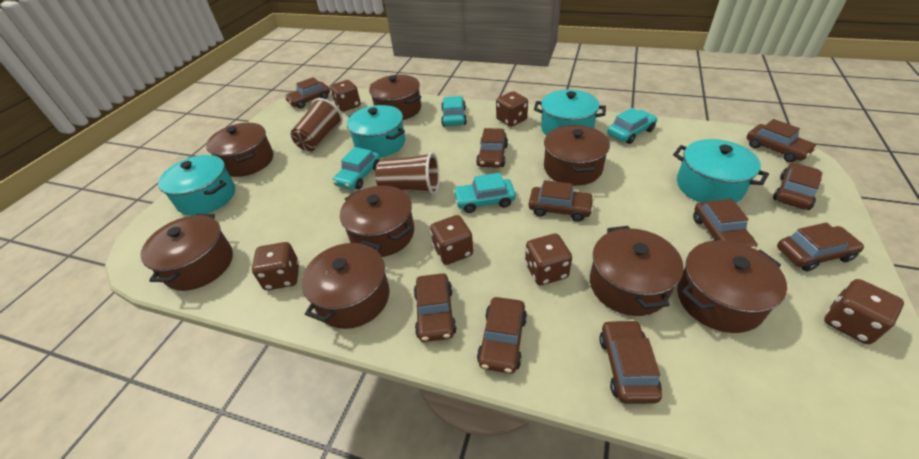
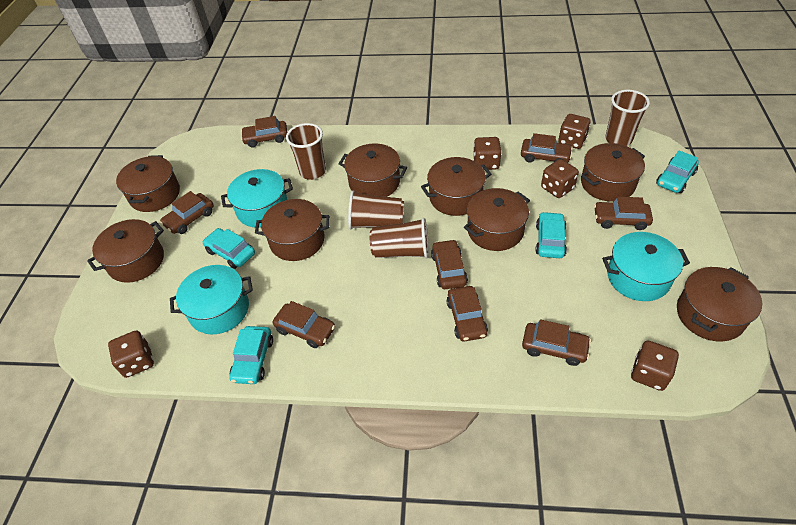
brown car: [285,77,330,109] [414,273,457,342] [476,128,508,168] [477,297,527,374] [529,180,594,222] [599,319,662,404] [693,199,757,249] [747,119,817,162] [773,163,823,210] [777,222,864,272] = 10 -> [160,191,214,234] [241,116,287,148] [273,301,335,348] [431,239,468,289] [446,286,488,342] [521,133,573,163] [522,319,591,366] [594,197,653,230] = 8
brown cup: [291,98,343,151] [375,152,439,195] = 2 -> [286,123,326,180] [348,190,404,229] [370,218,429,259] [605,90,650,146] = 4
brown dice: [252,242,299,290] [330,80,361,112] [430,215,473,265] [496,91,528,127] [525,234,572,285] [824,279,904,344] = 6 -> [108,330,154,378] [473,137,502,170] [541,159,579,198] [558,114,591,149] [631,340,679,391] = 5
turquoise pot: [158,155,235,216] [347,105,405,157] [534,90,606,135] [673,139,769,203] = 4 -> [170,265,253,334] [221,169,293,227] [602,232,690,301] = 3

